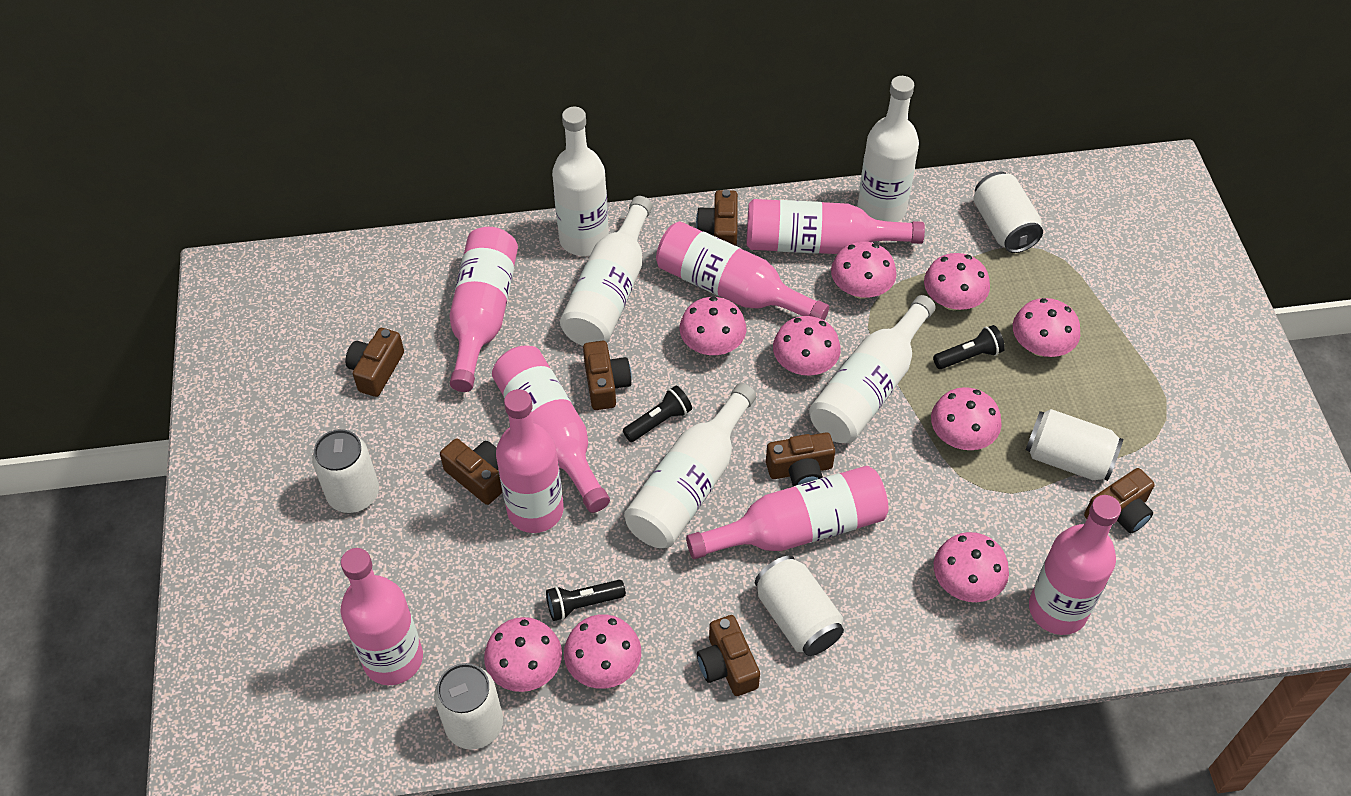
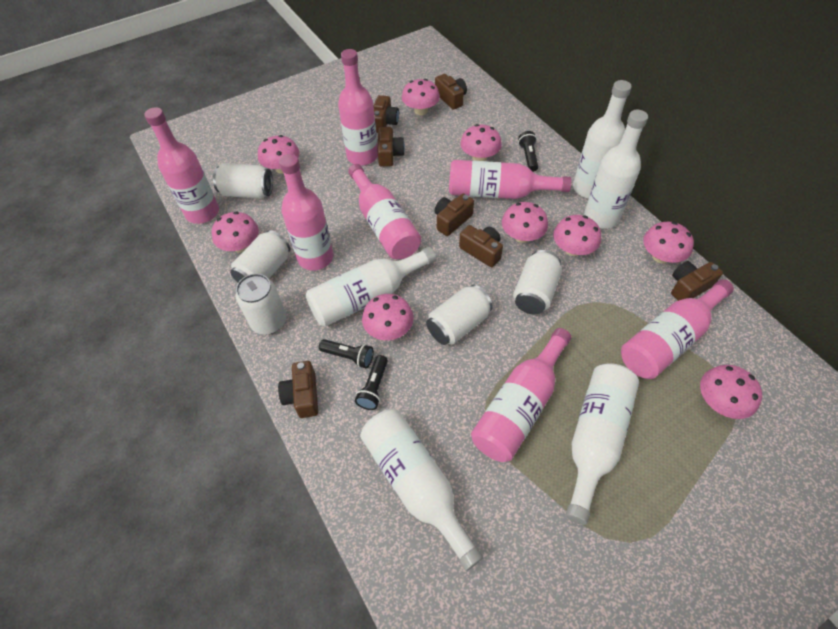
pink bottle: [340,548,423,685] [449,227,518,392] [492,346,610,513] [496,389,564,533] [656,221,829,320] [686,466,888,559] [747,199,925,254] [1029,495,1121,635] = 8 -> [144,107,219,224] [279,154,333,270] [338,49,378,166] [348,164,421,259] [449,160,572,199] [471,328,571,462] [621,279,734,379] = 7

